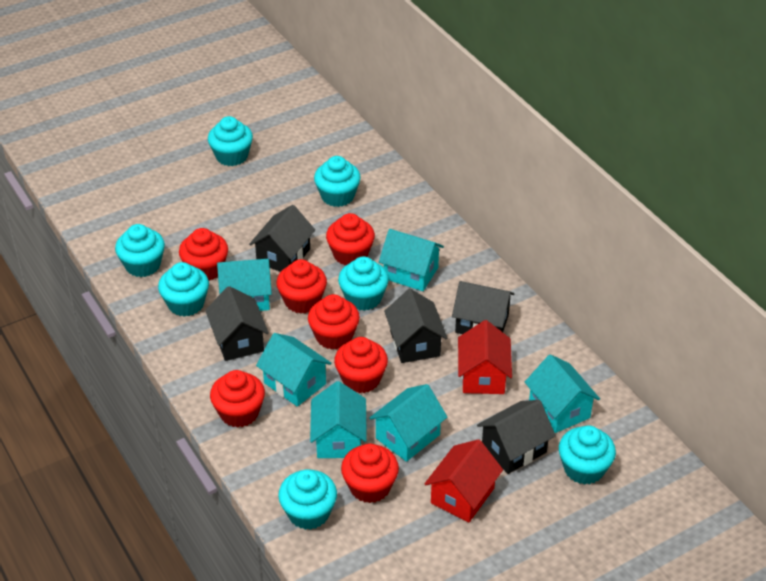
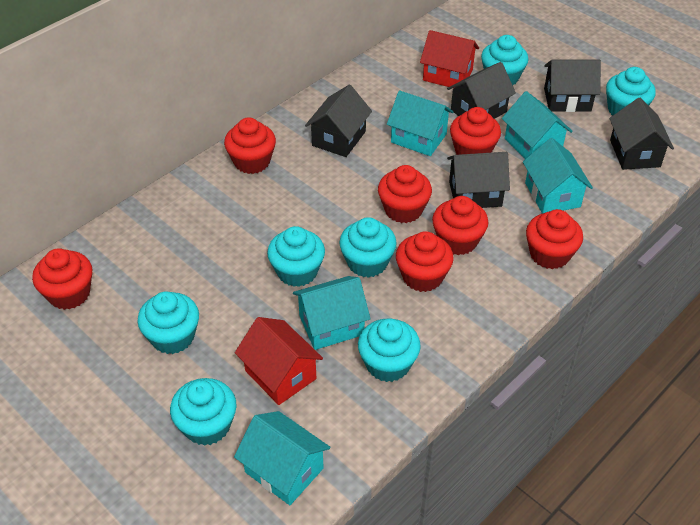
turquoise house: [217,259,272,311] [256,333,332,407] [310,381,367,458] [369,384,447,462] [379,229,444,291] [525,354,600,433] = 6 -> [234,411,330,505] [293,276,371,350] [387,91,454,156] [502,91,573,159] [523,138,593,214] = 5

